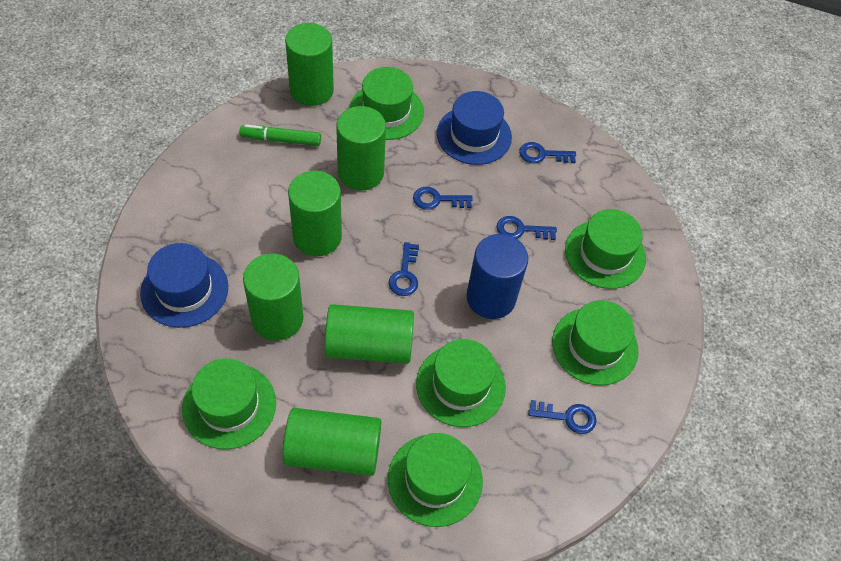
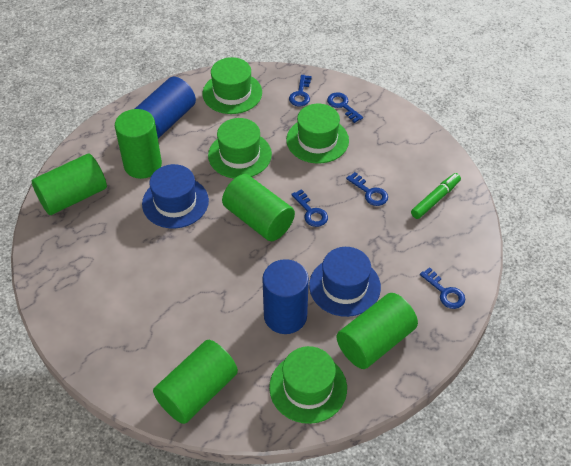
blue cylinder: [466,234,528,319] = 1 -> [135,77,196,138] [262,259,309,334] = 2
green cylinder: [243,254,303,341] [283,408,381,476] [285,23,334,106] [288,171,342,256] [325,304,414,364] [336,106,386,191] = 6 -> [32,154,107,215] [115,109,162,179] [153,340,238,424] [222,174,295,241] [336,293,418,369] = 5
green hat: [182,358,276,450] [349,67,424,140] [388,433,483,527] [416,339,506,427] [552,300,639,386] [565,209,646,289] = 6 -> [203,57,262,114] [208,118,272,179] [269,346,347,424] [286,104,349,163] = 4

